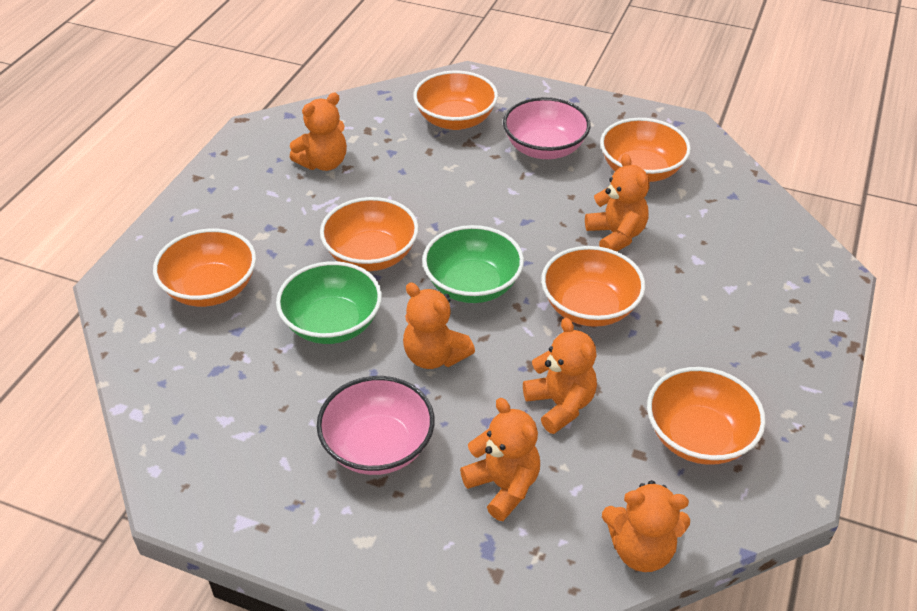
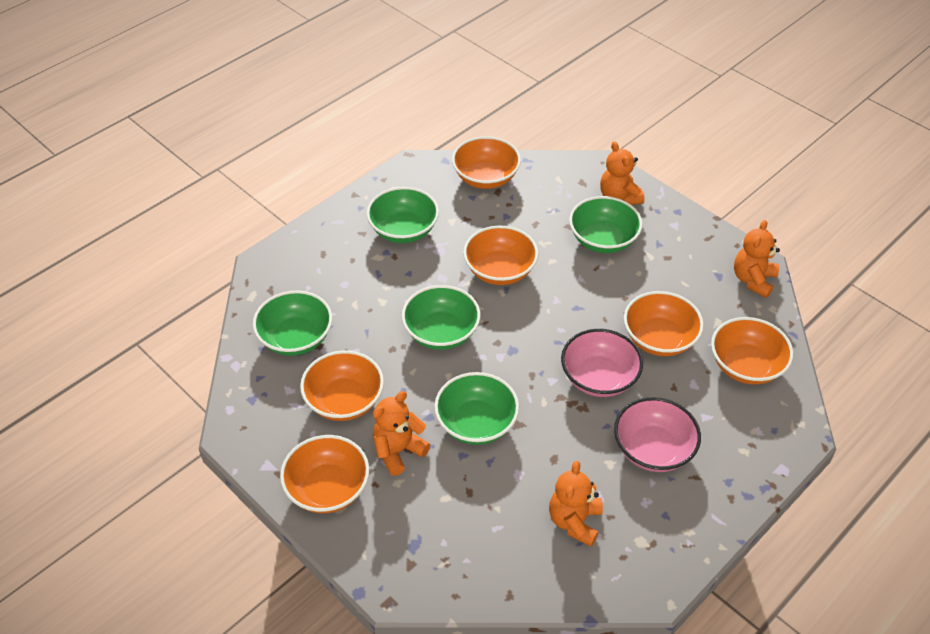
green bowl: [276,261,382,344] [422,225,524,303] = 2 -> [253,290,332,356] [366,187,439,243] [402,285,480,350] [434,372,519,445] [569,196,643,253] = 5
orange teddy bear: [290,93,347,171] [403,283,475,369] [460,398,540,521] [523,318,597,434] [585,154,650,251] [602,480,690,572] = 6 -> [373,391,430,476] [549,461,603,547] [600,141,645,205] [734,220,780,298] = 4

